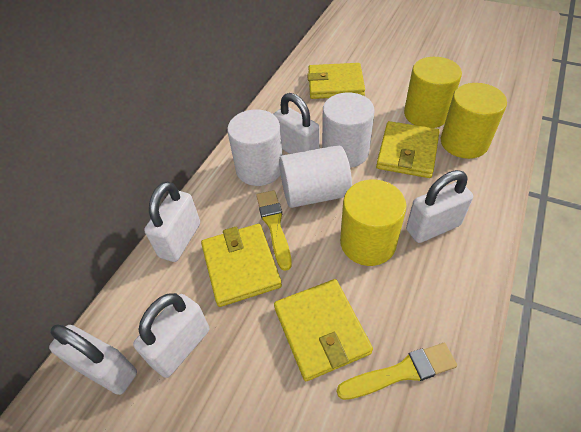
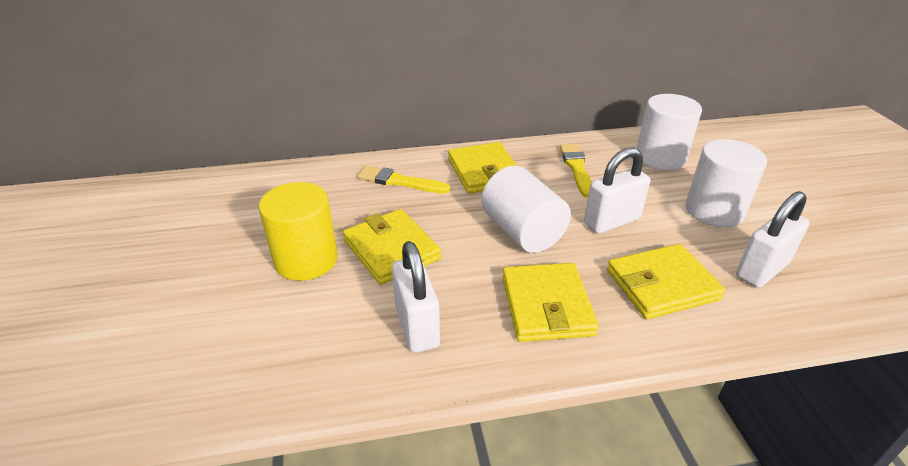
white padlock: [49,324,137,395] [133,293,209,378] [144,181,200,262] [273,93,320,154] [406,170,473,243] = 5 -> [392,241,440,353] [584,147,650,234] [736,191,810,288] = 3
yellow cylinder: [340,179,406,266] [404,57,462,128] [441,83,507,159] = 3 -> [259,182,338,281] = 1

